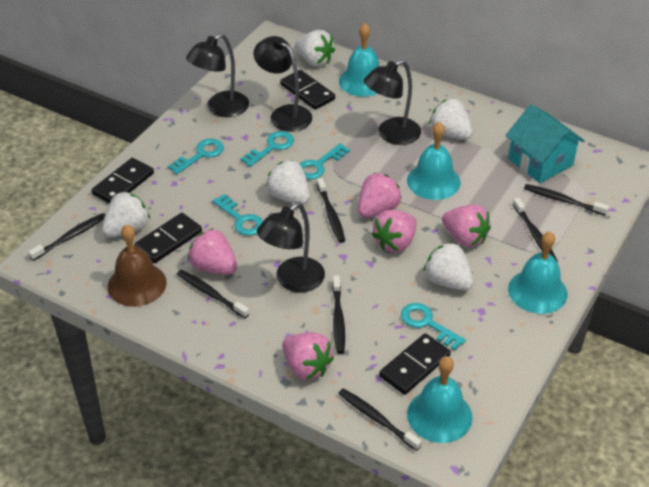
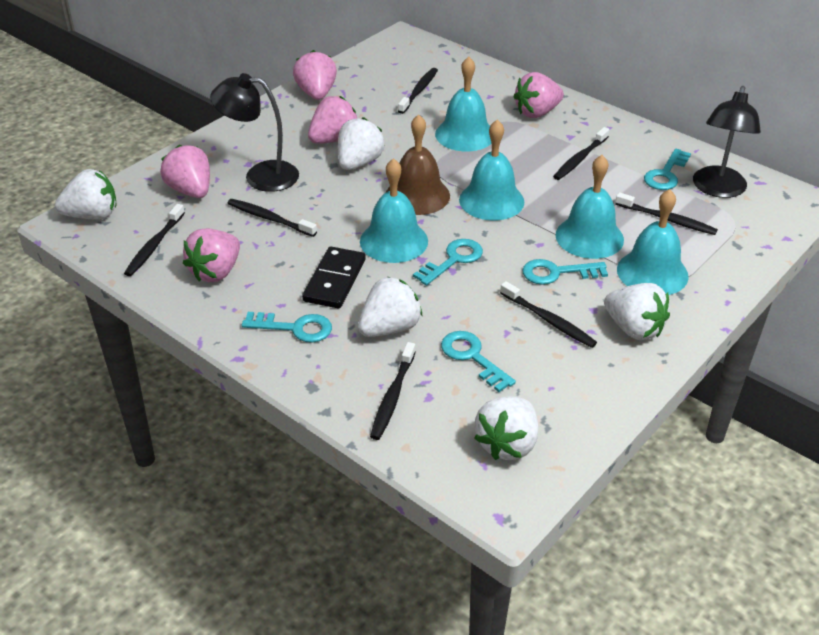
black domino: [92,158,154,204] [134,213,202,263] [280,70,335,110] [379,333,451,395] = 4 -> [302,247,366,308] = 1
black lamp: [186,33,249,117] [254,36,312,132] [257,203,325,292] [364,60,421,145] = 4 -> [210,73,299,192] [693,86,761,198] = 2
turquoise bell: [339,23,380,97] [407,122,461,200] [407,356,473,443] [508,231,568,314] = 4 -> [360,158,428,263] [435,57,491,151] [459,119,524,221] [555,155,624,259] [617,189,689,295] = 5
turquoise house: [505,104,585,183] = 1 -> none = 0

